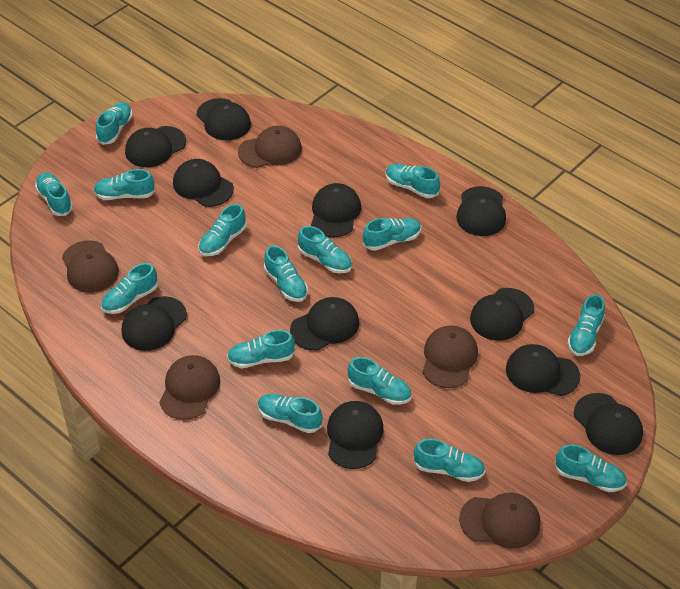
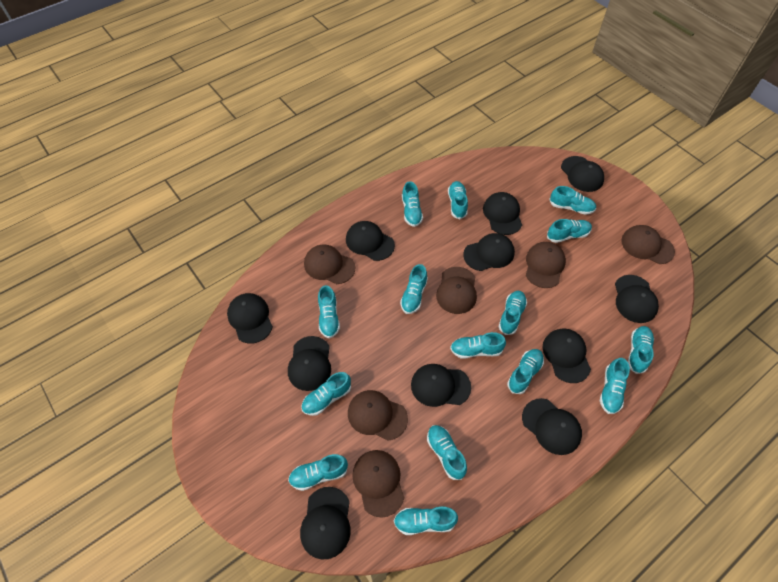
brown cap: [62,240,119,293] [159,355,220,420] [238,126,302,168] [422,325,478,388] [459,492,541,549] = 5 -> [304,245,355,284] [348,390,408,441] [352,450,404,517] [436,267,477,314] [526,242,566,288] [621,225,675,264] = 6

